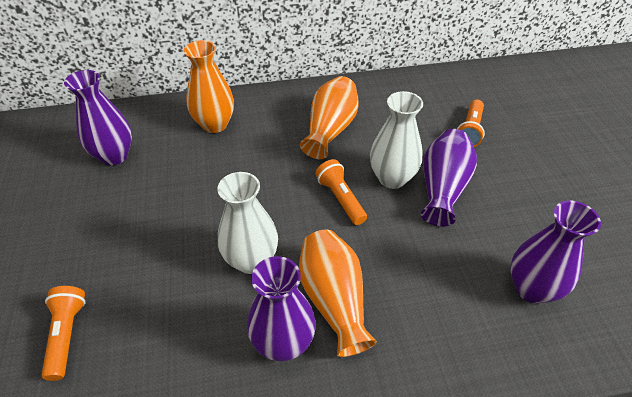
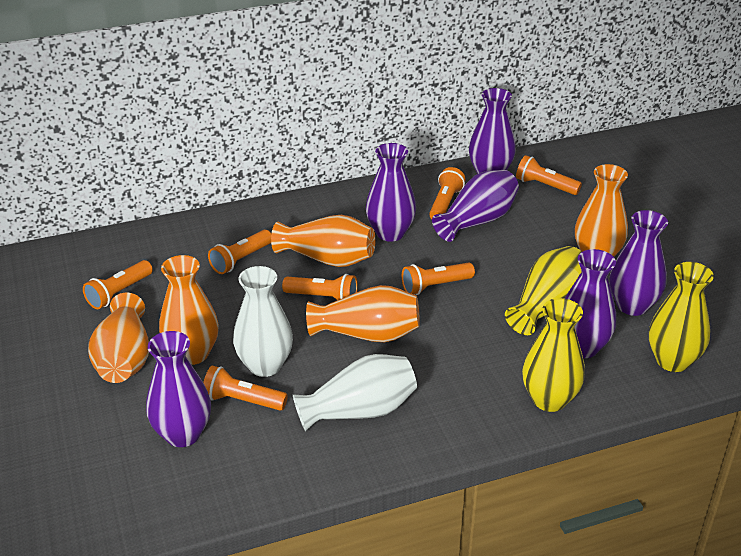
orange flashlight: [42,286,85,381] [315,159,367,225] [457,100,485,147] = 3 -> [83,260,153,309] [203,366,288,411] [208,230,271,274] [282,274,358,300] [402,263,475,295] [429,167,466,219] [516,155,582,195] = 7
orange vase: [184,40,234,133] [299,230,377,357] [300,76,359,159] = 3 -> [88,293,149,383] [159,255,219,365] [271,215,375,267] [306,285,420,342] [575,164,628,257] = 5
purple vase: [64,70,132,165] [247,256,316,361] [421,129,477,226] [510,201,601,304] = 4 -> [146,331,211,447] [366,143,416,242] [432,170,519,242] [469,88,516,174] [565,249,616,358] [609,210,668,316] = 6
yellow vase: none = 0 -> [505,246,582,335] [522,298,585,412] [649,262,714,372] = 3

